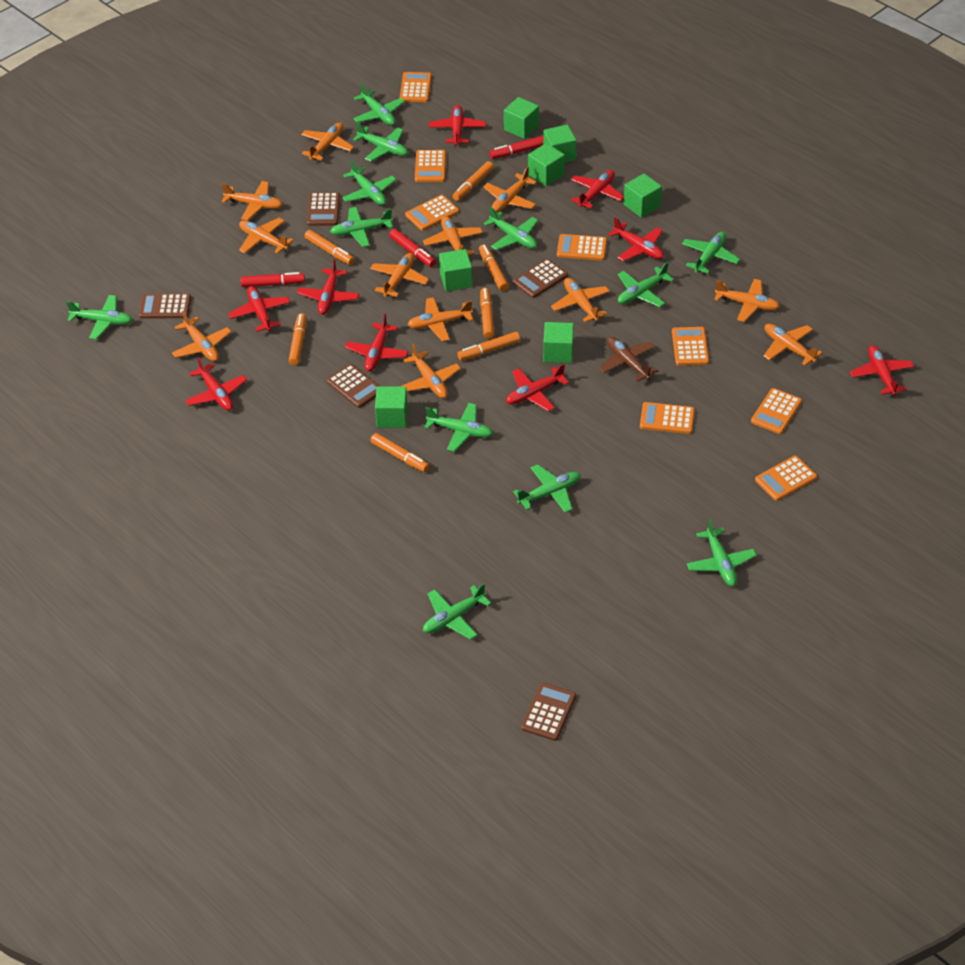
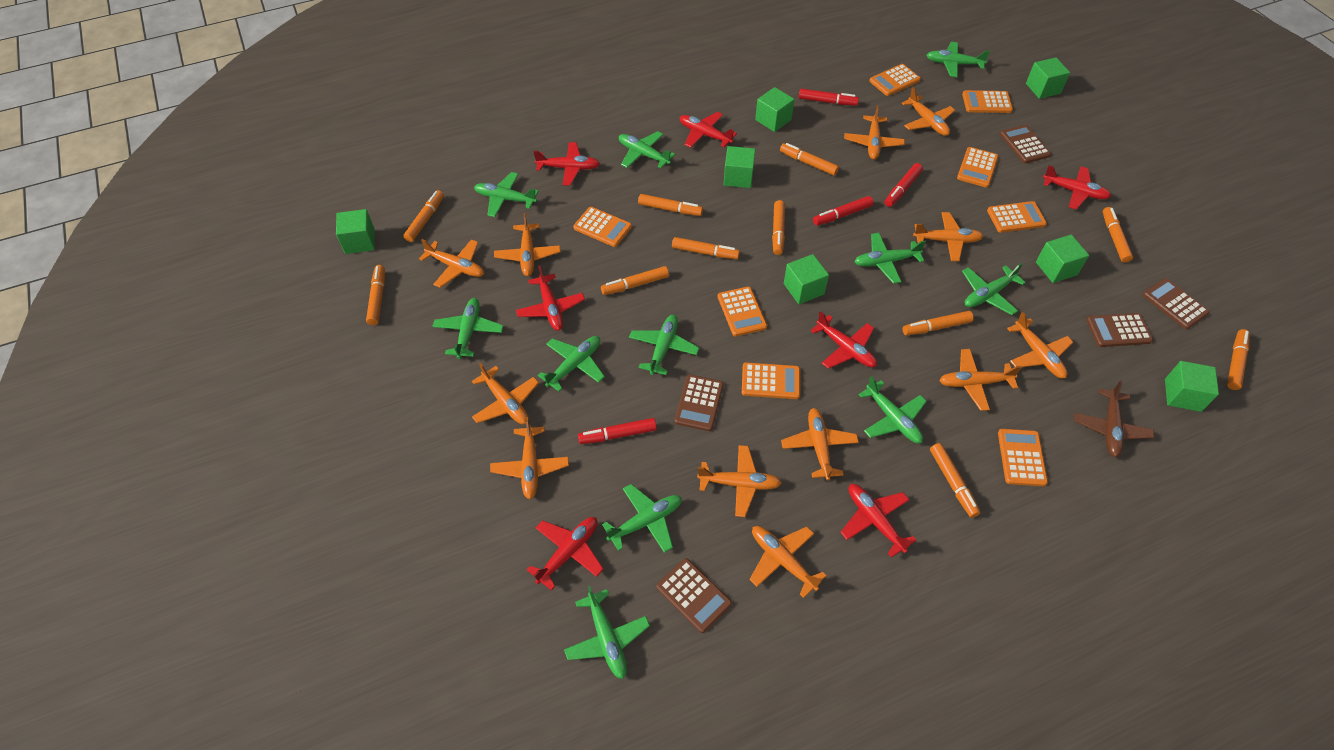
green plane: [66,295,133,340] [330,207,393,247] [342,160,396,205] [353,83,405,125] [353,122,408,162] [423,583,491,640] [424,403,493,452] [484,206,538,250] [513,464,581,513] [618,262,674,307] [682,232,740,274] [687,519,757,586] = 12 -> [432,298,503,359] [474,172,539,217] [538,336,605,391] [564,586,650,679] [602,484,682,553] [619,131,675,168] [629,315,699,375] [854,233,926,284] [858,376,927,443] [927,42,990,77] [962,263,1026,315] = 11
orange marker: [289,313,306,366] [304,230,355,265] [370,433,429,472] [453,161,494,201] [457,332,520,361] [479,244,509,291] [480,288,494,339] = 7 -> [366,265,385,325] [403,190,444,242] [601,266,669,295] [638,194,703,216] [672,237,740,259] [772,200,785,255] [780,143,839,176] [903,311,974,336] [930,443,981,518] [1103,207,1133,263] [1227,329,1250,390] = 11
red marker: [241,272,305,287] [389,229,436,267] [490,136,543,159] = 3 -> [578,418,657,444] [799,89,859,106] [813,196,874,226] [885,163,923,207] = 4
red plane: [185,357,247,411] [228,286,290,332] [297,259,359,315] [345,314,408,371] [429,105,486,145] [506,364,569,411] [571,170,624,209] [608,217,664,261] [850,345,914,395] = 9 -> [516,265,585,331] [527,517,604,590] [533,142,600,186] [680,112,737,148] [811,311,877,369] [840,484,917,557] [1043,165,1111,210] = 7

